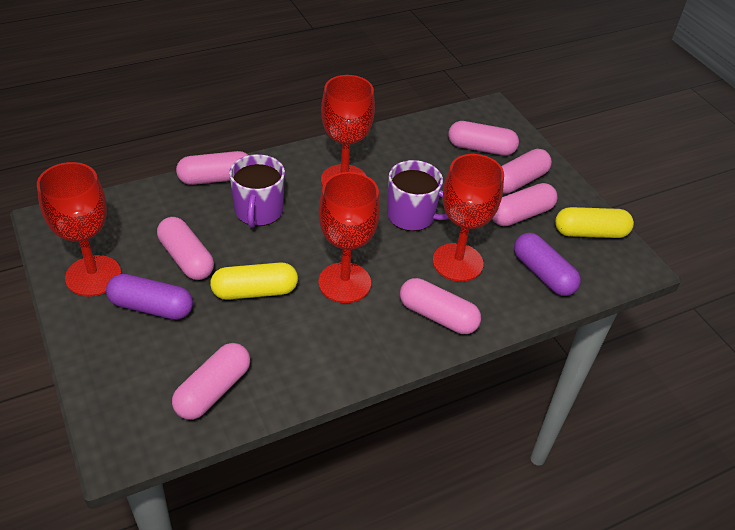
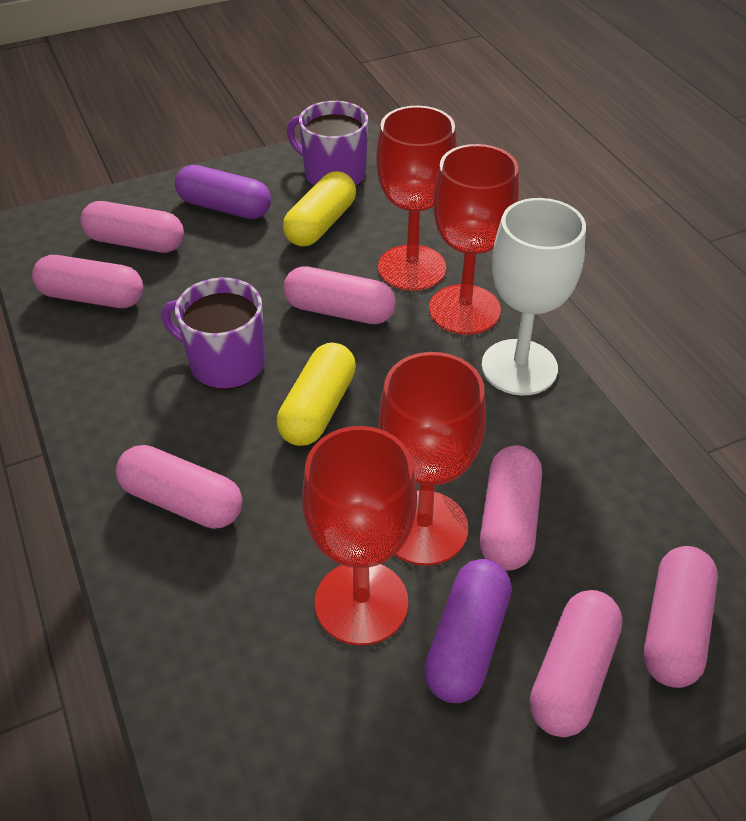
white goblet: none = 0 -> [481,198,586,395] = 1

